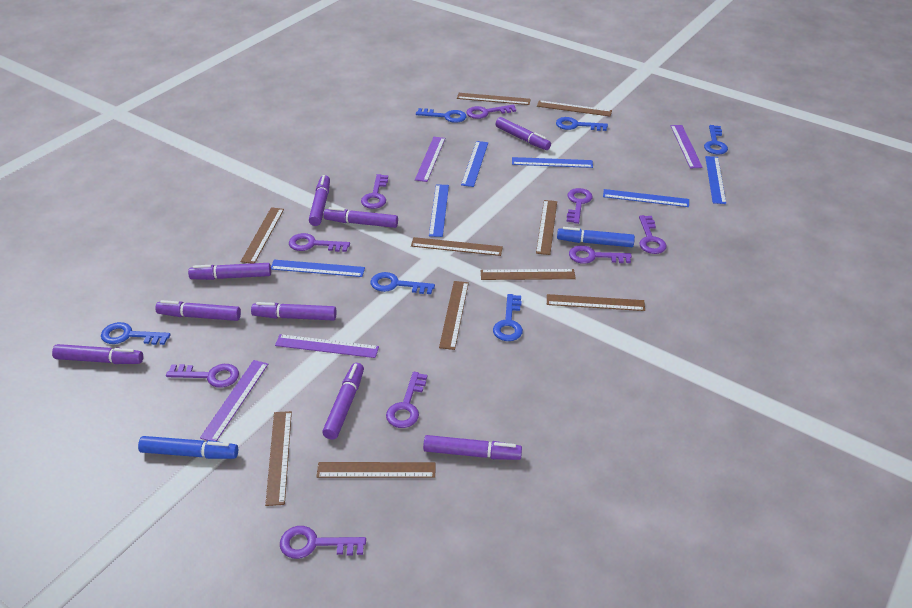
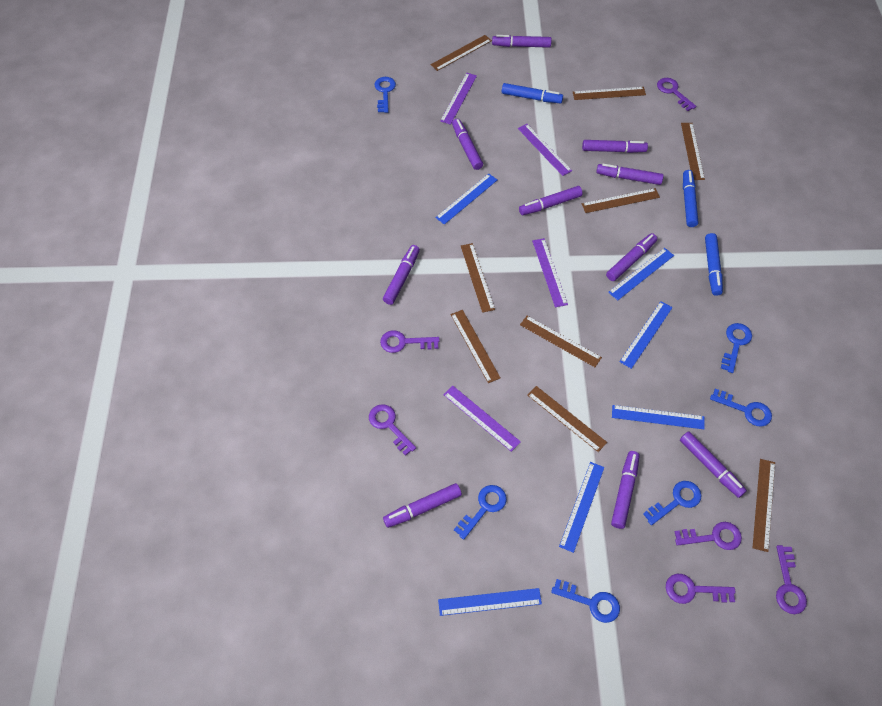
blue marker: [138,436,238,459] [557,227,635,247] = 2 -> [502,83,563,103] [683,170,698,227] [705,233,723,296] = 3
brown ruler: [240,207,284,263] [265,411,292,506] [316,462,436,478] [411,237,503,256] [439,281,469,350] [457,93,531,105] [481,269,576,280] [536,200,557,255] [537,100,612,117] [547,294,645,311] = 10 -> [431,35,492,71] [451,310,500,383] [461,243,495,313] [520,316,602,367] [527,386,607,452] [573,87,646,100] [582,188,660,213] [681,123,705,180] [752,459,775,552] = 9
purple key: [166,364,239,388] [280,526,366,559] [289,233,350,252] [361,174,388,209] [386,372,427,428] [466,105,516,119] [567,188,593,224] [569,245,632,264] [639,215,667,254] = 9 -> [369,404,416,456] [380,330,440,353] [657,78,696,111] [666,574,736,604] [675,522,742,550] [776,545,807,614] = 6
purple marker: [52,344,143,364] [155,300,241,321] [188,263,271,280] [251,302,337,321] [309,175,330,226] [322,363,364,440] [324,207,398,228] [423,435,522,460] [496,117,551,150] = 9 -> [383,245,420,305] [383,483,462,528] [452,119,483,170] [492,35,552,48] [519,186,583,215] [582,140,648,153] [596,164,664,185] [606,233,657,281] [611,451,640,529] [680,431,747,498] = 10

